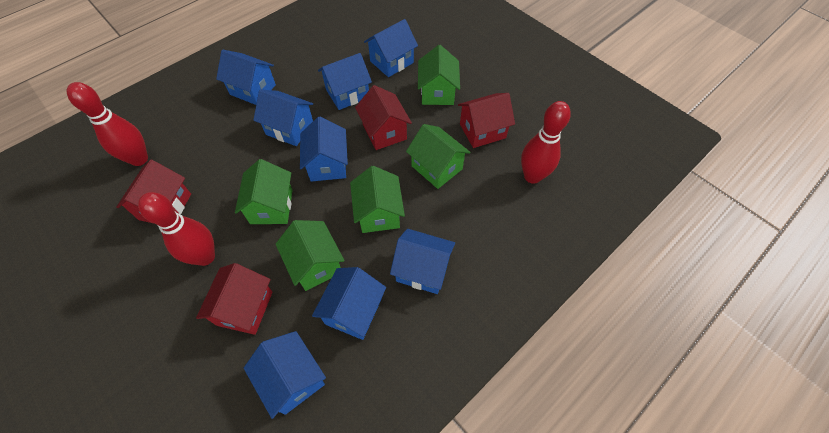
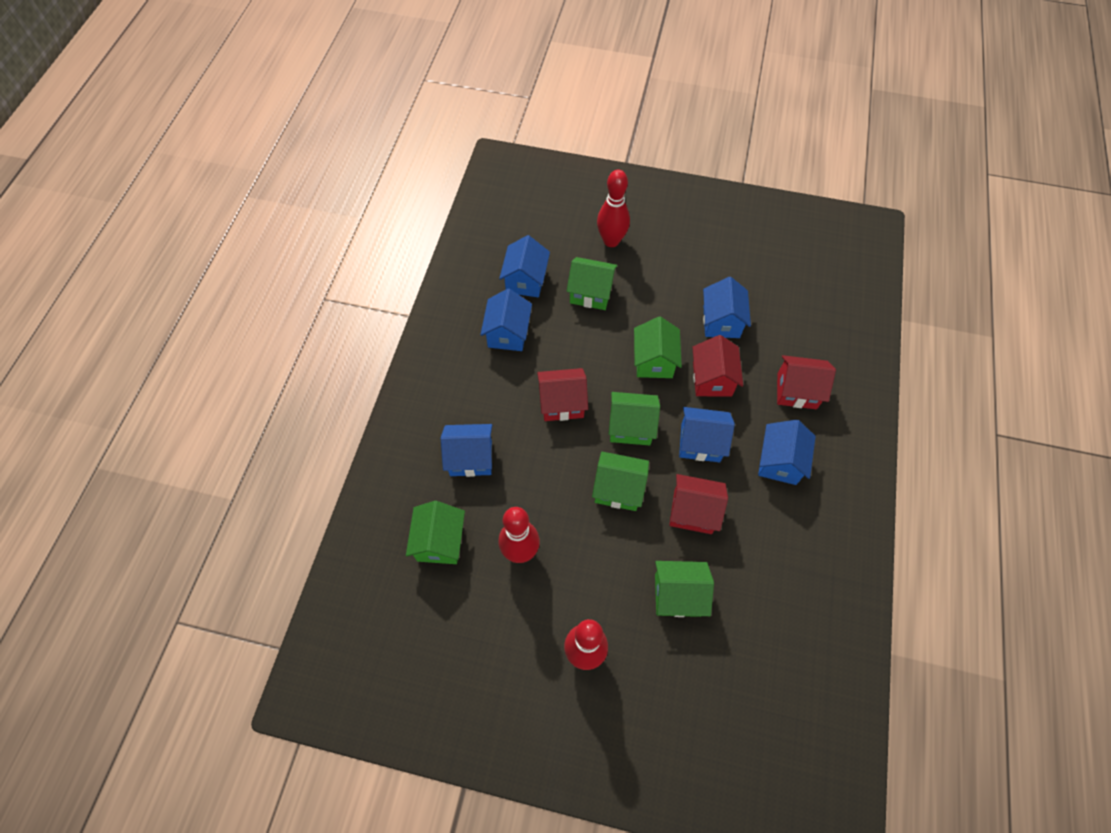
blue house: [216,50,276,105] [244,331,326,419] [253,89,313,146] [300,117,348,182] [312,267,386,340] [318,53,372,110] [364,19,418,77] [390,229,455,294] = 8 -> [441,424,492,477] [480,289,532,351] [499,235,550,298] [679,407,735,462] [703,277,751,338] [758,420,816,485] = 6
green house: [235,159,293,224] [276,220,345,291] [350,166,405,233] [406,124,470,189] [418,45,460,105] = 5 -> [406,501,465,564] [567,257,617,310] [592,452,649,511] [609,392,660,446] [634,316,682,378] [655,561,714,617] = 6

